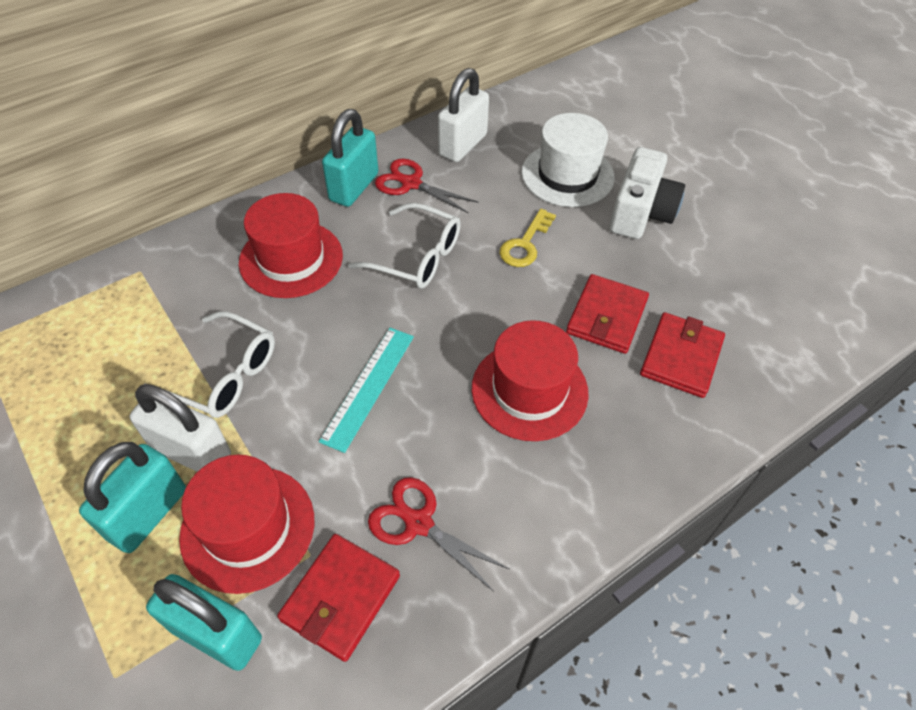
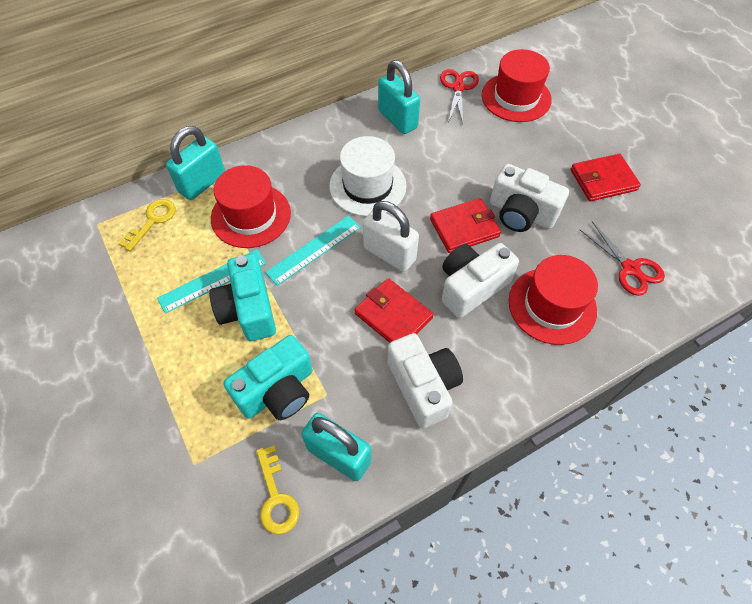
turquoise camera: none = 0 -> [209,254,276,341] [223,335,313,420] = 2
turquoise ruler: [319,328,414,453] = 1 -> [157,249,266,314] [265,215,361,286] = 2
white camera: [609,147,685,239] = 1 -> [387,333,463,428] [442,243,519,318] [490,164,569,232] = 3
white glasses: [143,311,275,418] [348,203,461,289] = 2 -> none = 0
white padlock: [129,384,231,472] [438,68,489,162] = 2 -> [363,201,419,272] = 1
yellow key: [499,209,556,267] = 1 -> [118,199,176,251] [256,445,299,535] = 2

